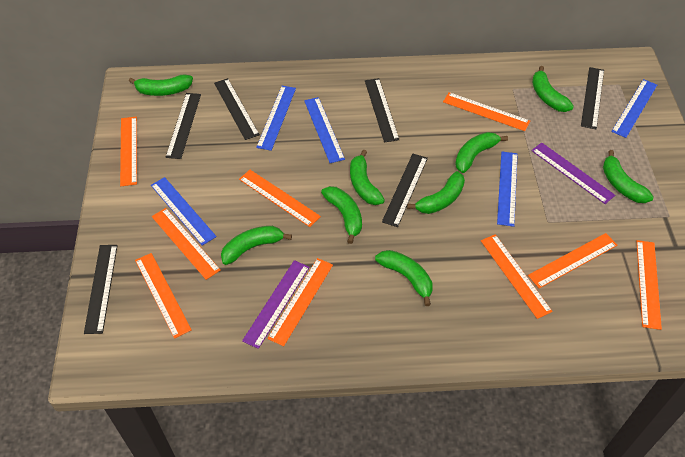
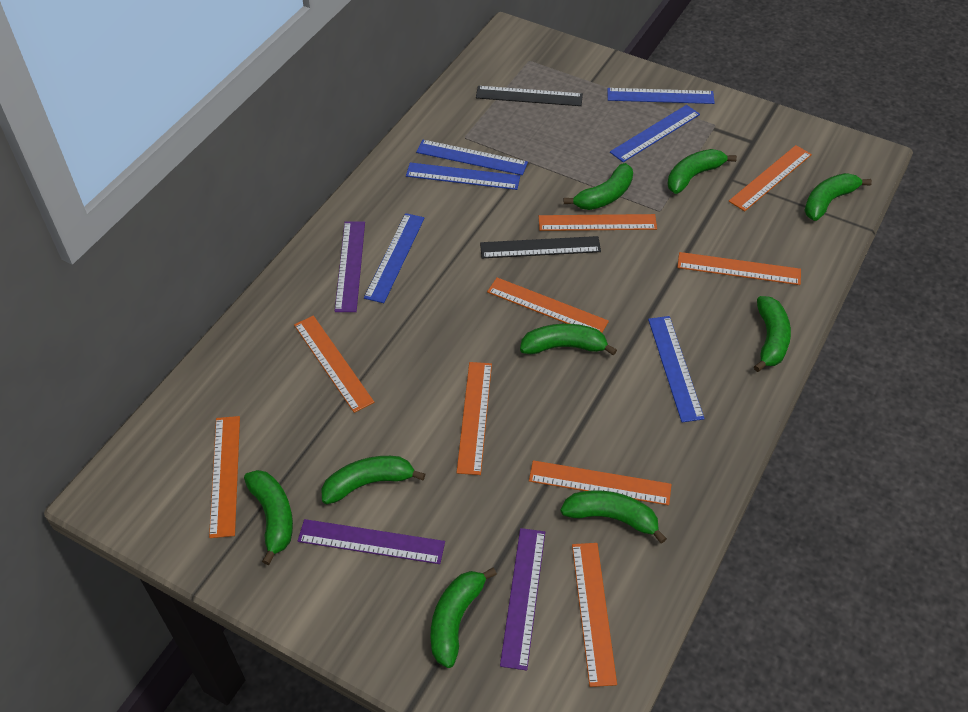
black ruler: [84,245,118,334] [166,93,201,159] [214,78,260,140] [365,78,399,143] [382,154,428,227] [581,67,604,129] = 6 -> [476,86,583,106] [480,236,601,258] = 2
blue ruler: [151,177,217,246] [256,86,296,151] [304,97,345,163] [497,152,518,227] [611,79,657,138] = 5 -> [364,213,425,303] [406,162,520,190] [416,140,528,175] [607,88,715,104] [610,105,700,162] [648,316,705,422] = 6
purple ruler: [242,260,310,349] [531,142,615,204] = 2 -> [298,519,445,564] [335,221,365,312] [500,528,545,671] = 3

